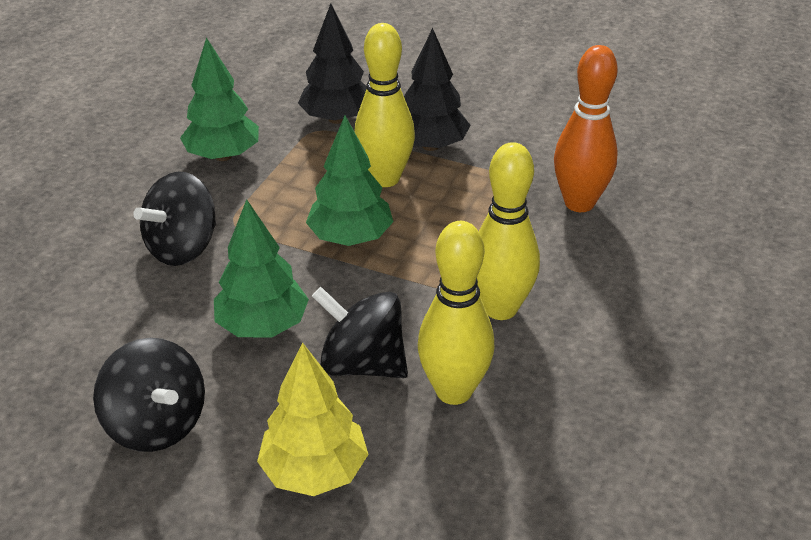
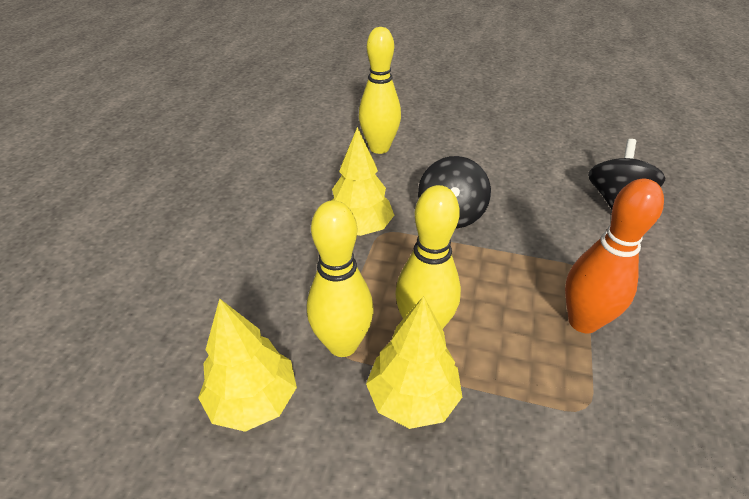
black spinning top: [93,338,205,452] [133,172,216,266] [312,287,408,378] = 3 -> [418,156,491,228] [588,139,665,210] = 2
black tree: [298,3,367,124] [404,28,470,151] = 2 -> none = 0
green tree: [180,37,259,161] [214,199,309,337] [306,116,393,246] = 3 -> none = 0
yellow tree: [257,342,369,496] = 1 -> [198,298,297,432] [332,127,394,236] [366,296,462,429] = 3

